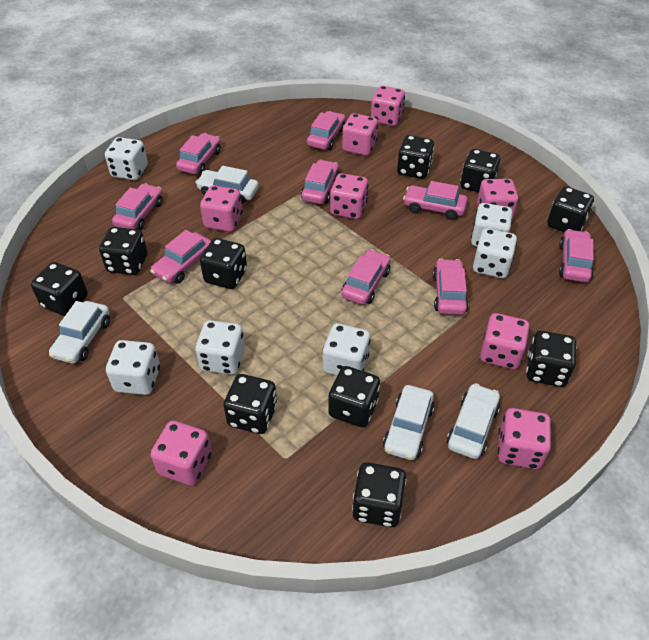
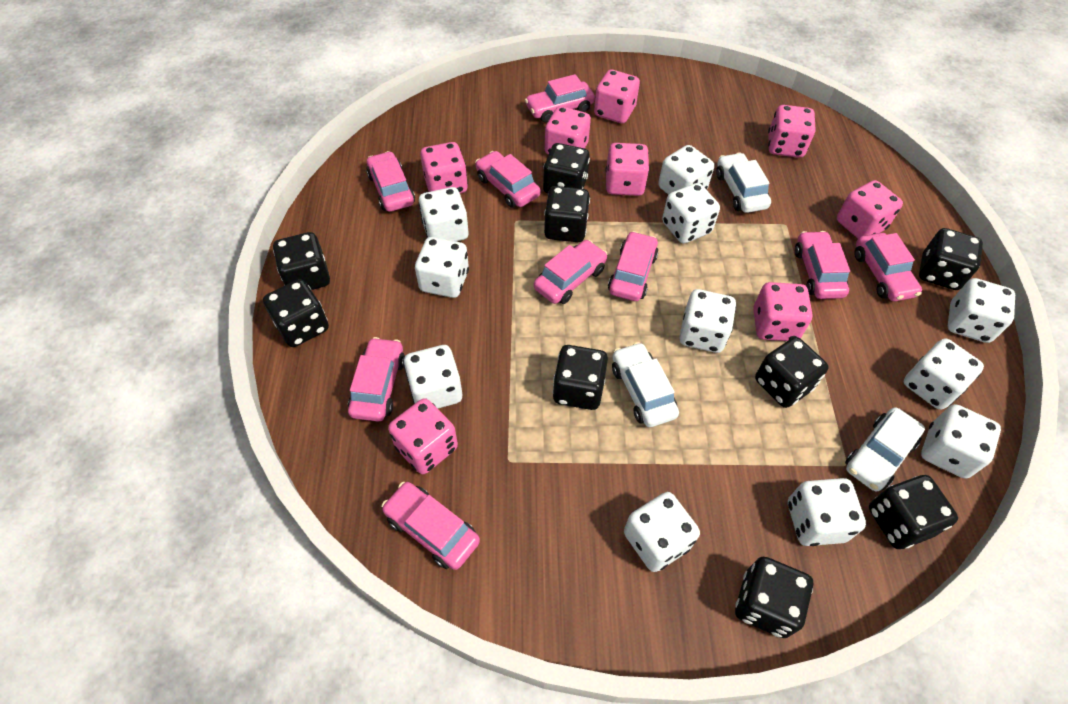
black dice: [31,262,88,316] [99,227,147,275] [200,238,247,289] [223,374,277,434] [328,366,380,427] [352,462,406,527] [397,135,434,179] [460,149,500,192] [526,331,577,387] [547,187,594,232] = 10 -> [263,279,329,347] [273,232,330,290] [543,143,590,194] [544,186,590,242] [552,345,608,410] [735,557,813,638] [755,337,828,408] [869,475,958,549] [919,228,983,290] = 9
white car: [49,301,110,364] [195,166,259,204] [383,385,435,460] [447,383,500,459] = 4 -> [612,342,679,427] [716,153,771,213] [845,407,925,492] = 3
white dice: [105,137,148,180] [106,340,160,395] [195,320,245,375] [323,323,371,376] [471,203,512,247] [473,228,517,278] = 6 -> [404,345,462,409] [415,237,469,298] [419,187,469,242] [624,492,700,572] [658,145,714,195] [662,183,720,244] [679,289,736,353] [788,478,866,546] [904,338,984,410] [921,404,1001,479] [948,278,1015,343] = 11

